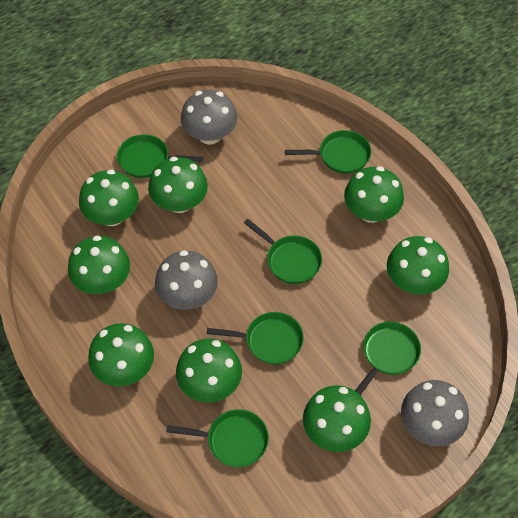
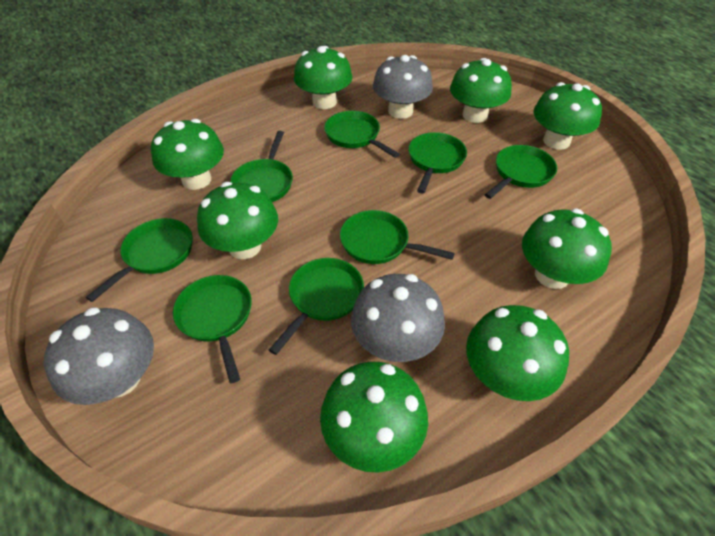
green pan: [117,134,203,178] [166,409,269,467] [207,312,304,364] [244,219,322,284] [285,130,371,174] [355,322,421,395] = 6 -> [86,218,193,302] [173,275,252,383] [230,131,293,202] [269,258,364,355] [324,111,400,158] [340,210,455,264] [409,132,467,193] [485,145,557,199] = 8

